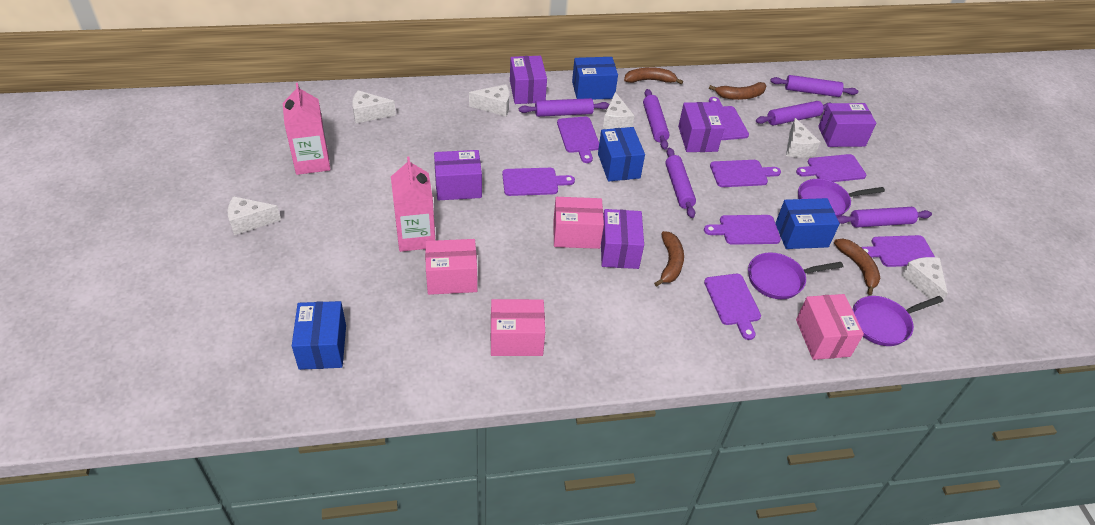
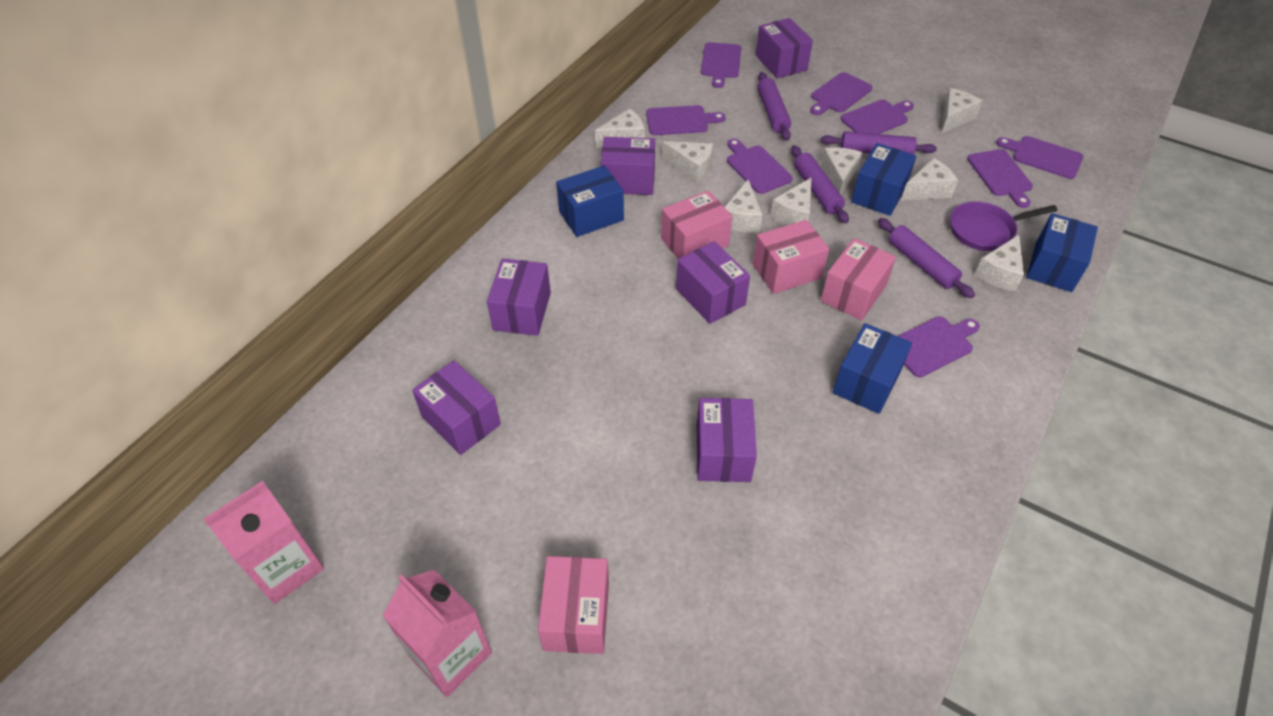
brown banana: [624,67,683,85] [654,231,684,287] [709,82,766,100] [834,238,880,295] = 4 -> none = 0
purple box: [434,150,482,200] [510,56,547,104] [601,209,644,269] [678,102,724,152] [818,103,876,147] = 5 -> [412,360,501,455] [487,258,551,336] [601,137,655,195] [676,241,750,324] [697,398,757,482] [756,18,813,79] = 6
purple pan: [748,252,843,299] [798,179,885,217] [853,296,944,346] = 3 -> [950,201,1058,251] = 1
purple rolling pin: [519,98,609,117] [643,89,670,150] [665,148,696,218] [756,101,827,125] [770,75,858,97] [837,207,932,228] = 6 -> [757,72,791,141] [791,145,849,223] [820,131,937,155] [878,218,975,298] = 4
white cheese: [228,196,281,235] [352,91,396,123] [469,84,509,116] [603,92,635,129] [786,118,820,158] [901,257,948,306] = 6 -> [595,108,645,148] [662,141,713,183] [725,180,763,232] [770,178,811,226] [821,148,863,194] [901,158,958,201] [941,88,983,134] [974,235,1024,291] = 8

